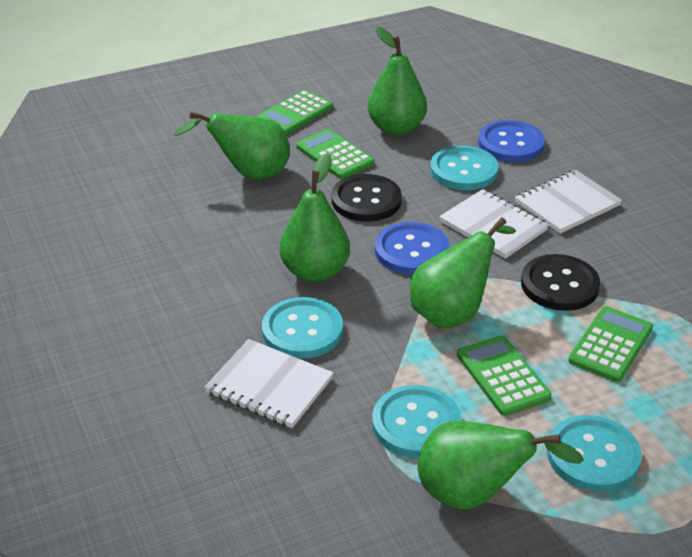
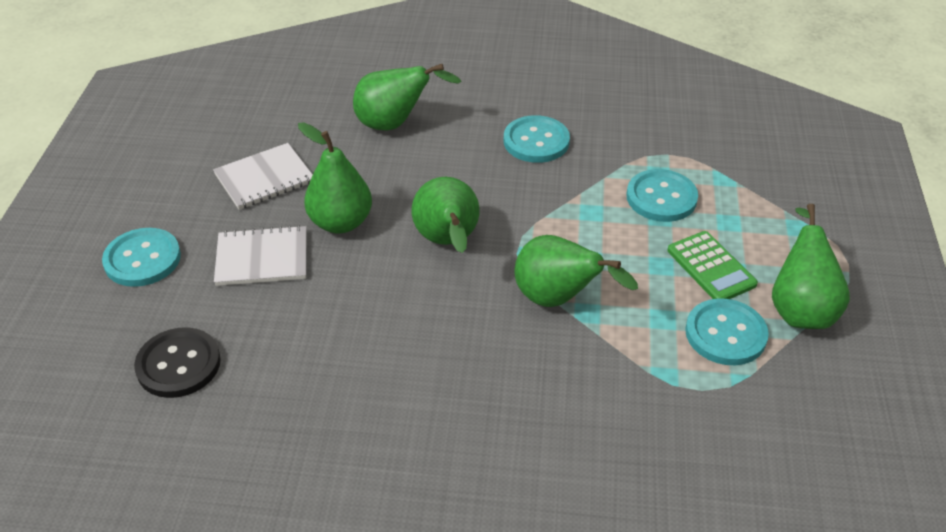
black button: [332,174,402,222] [521,254,600,311] = 2 -> [134,327,221,398] = 1
blue button: [375,222,450,275] [478,120,545,162] = 2 -> none = 0
green calculator: [257,90,333,135] [296,129,375,179] [457,336,551,416] [568,306,653,382] = 4 -> [668,231,758,299] = 1
white notebook: [205,339,334,428] [439,189,549,259] [515,170,622,234] = 3 -> [213,143,313,210] [214,225,306,286] = 2

